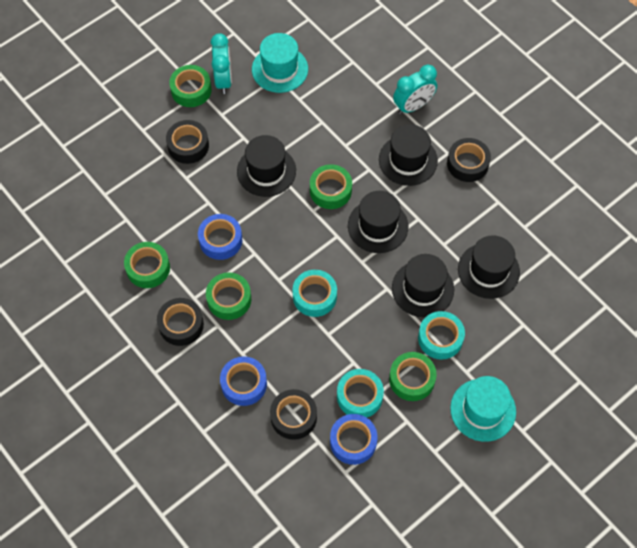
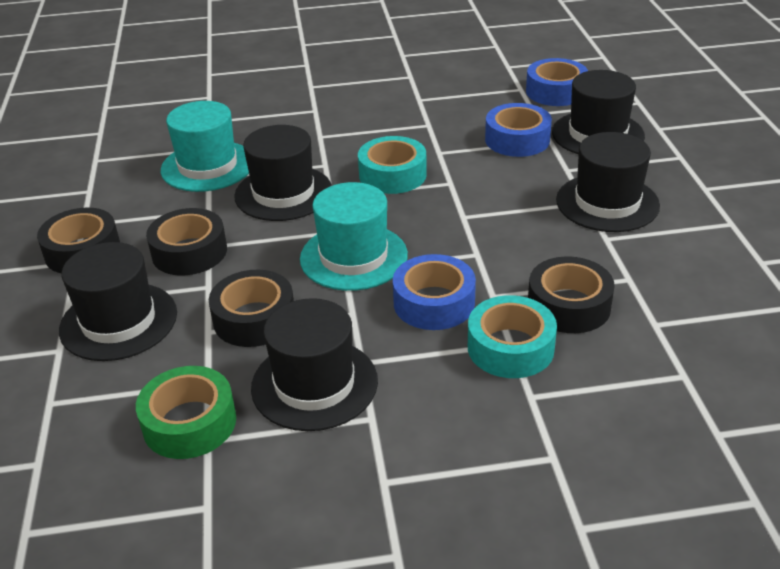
green tape: [124,242,170,288] [169,65,212,107] [206,272,251,320] [310,164,352,209] [389,352,437,401] = 5 -> [136,366,236,459] = 1
turquoise clock: [211,33,232,94] [393,65,437,114] = 2 -> none = 0
turquoise tape: [293,270,337,317] [337,369,384,418] [418,311,465,360] = 3 -> [358,136,427,194] [468,295,557,378] = 2

